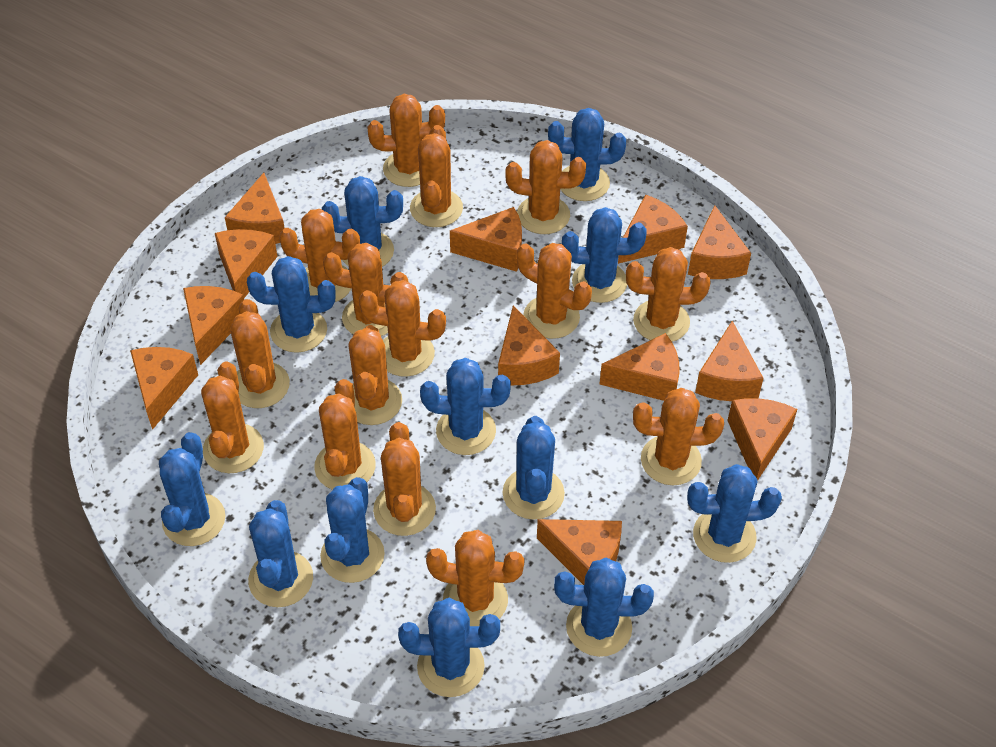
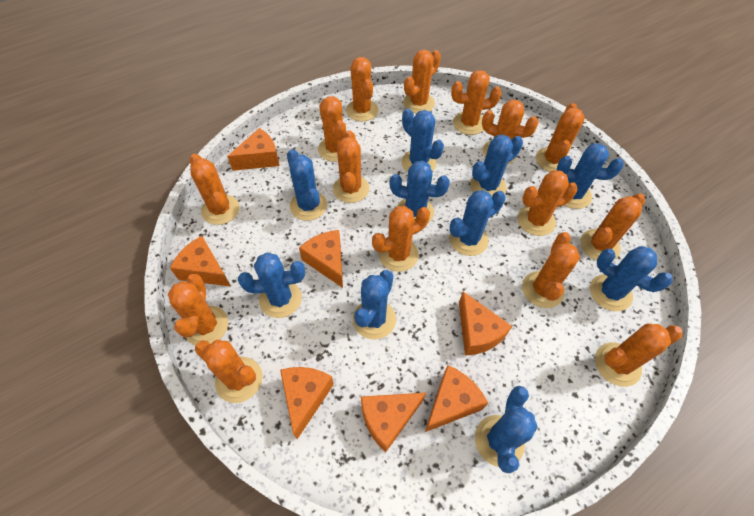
blue cactus: [159,432,225,546] [247,256,336,353] [248,500,313,607] [320,477,385,583] [322,176,403,267] [398,598,500,697] [420,358,511,455] [503,416,565,520] [548,108,626,201] [554,557,654,657] [562,207,647,303] [687,464,782,563] = 12 -> [238,252,305,318] [287,149,327,221] [353,270,396,339] [389,161,450,223] [401,108,444,172] [449,190,506,256] [470,134,523,196] [475,386,538,473] [557,143,624,209] [590,246,673,311] = 10
orange cheese: [130,347,198,430] [183,286,244,365] [215,229,278,298] [225,173,284,244] [450,207,522,272] [498,306,560,385] [537,519,622,585] [600,333,680,401] [618,194,688,264] [688,205,751,279] [695,321,764,401] [727,398,797,481] = 12 -> [170,236,231,286] [227,128,279,171] [280,367,334,439] [299,230,343,288] [361,393,426,452] [425,365,488,432] [459,291,512,356] = 7

